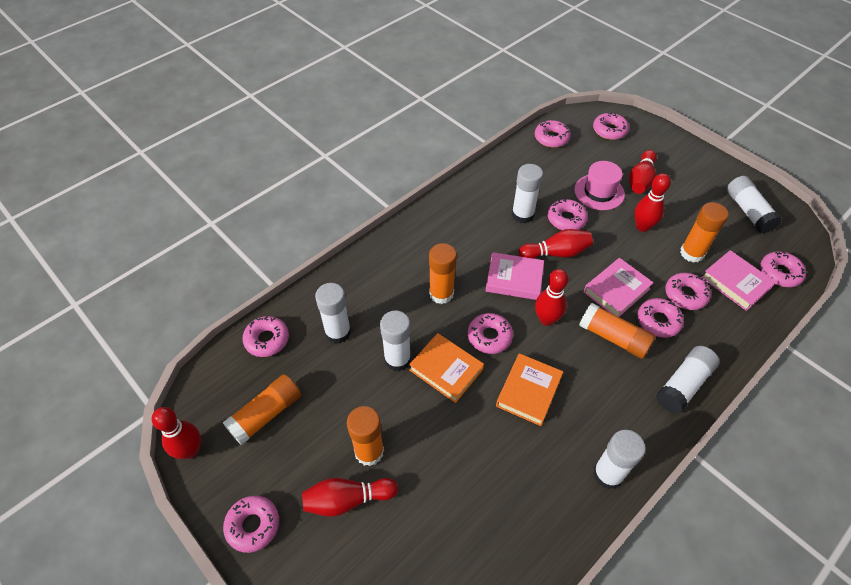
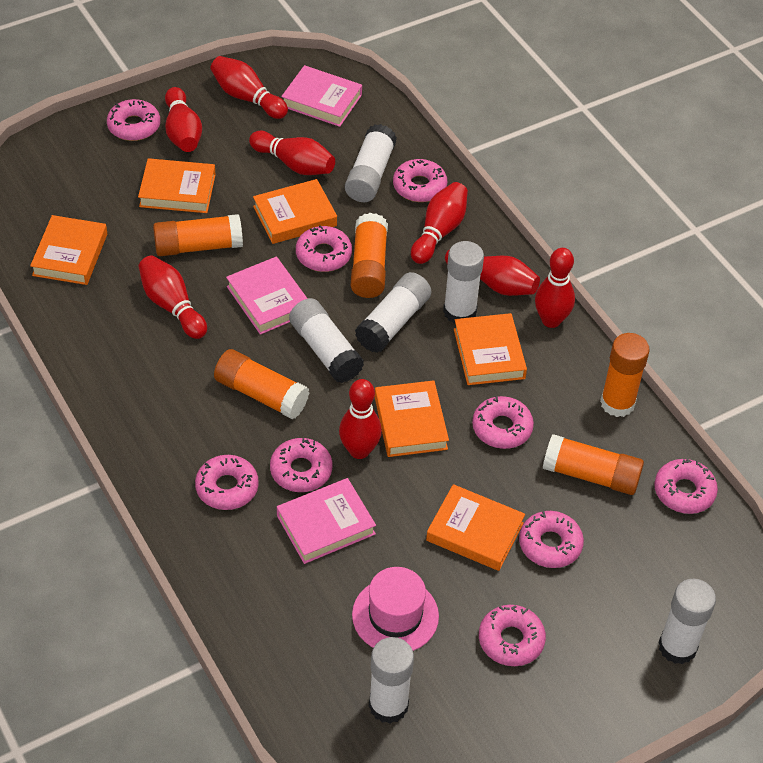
orange book: [409,333,484,403] [496,353,563,426] = 2 -> [30,215,107,285] [138,158,216,213] [253,179,337,244] [375,380,449,457] [426,484,525,571] [454,313,527,385] = 6
red bowling pin: [152,407,201,459] [302,478,398,517] [518,229,593,259] [535,269,569,326] [629,150,657,194] [634,173,671,232] = 6 -> [138,255,207,339] [165,87,202,152] [210,56,288,119] [249,131,335,175] [339,379,382,459] [411,182,468,264] [445,249,540,296] [535,248,575,328] = 8

